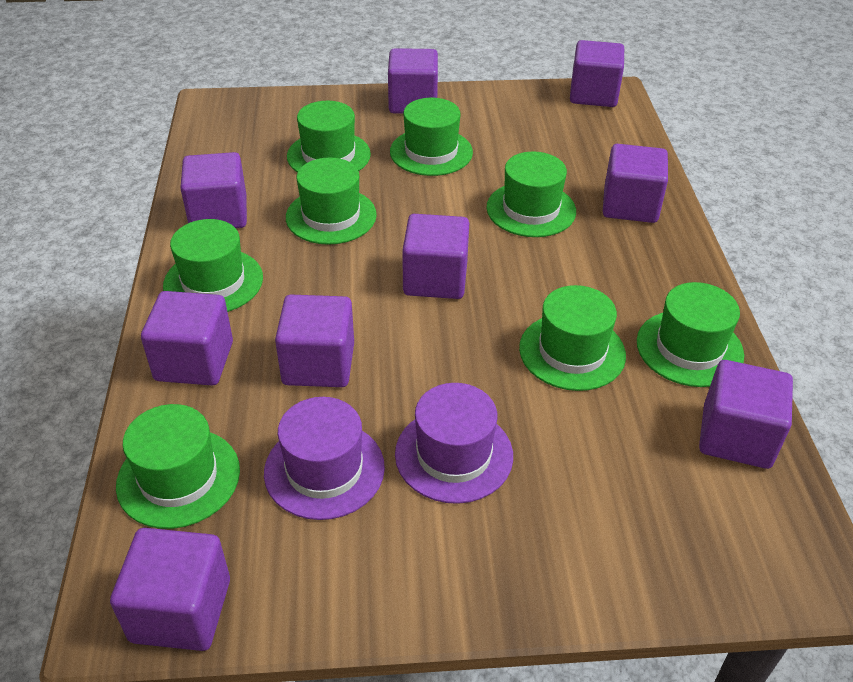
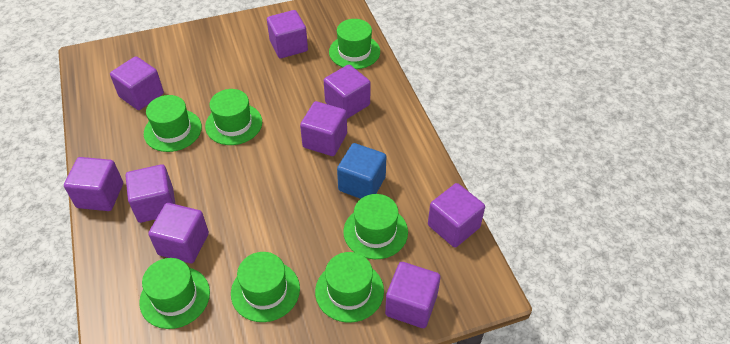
blue cube: none = 0 -> [337,143,386,199] = 1
green hat: [116,404,240,529] [163,219,263,312] [286,158,377,245] [287,101,371,173] [390,98,473,176] [487,152,576,237] [519,285,626,391] [637,282,744,387] = 8 -> [139,258,210,329] [144,95,202,152] [205,89,262,145] [231,252,300,322] [315,252,384,323] [329,19,380,69] [343,194,408,259] = 7
purple hat: [264,397,385,520] [395,383,513,504] = 2 -> none = 0

